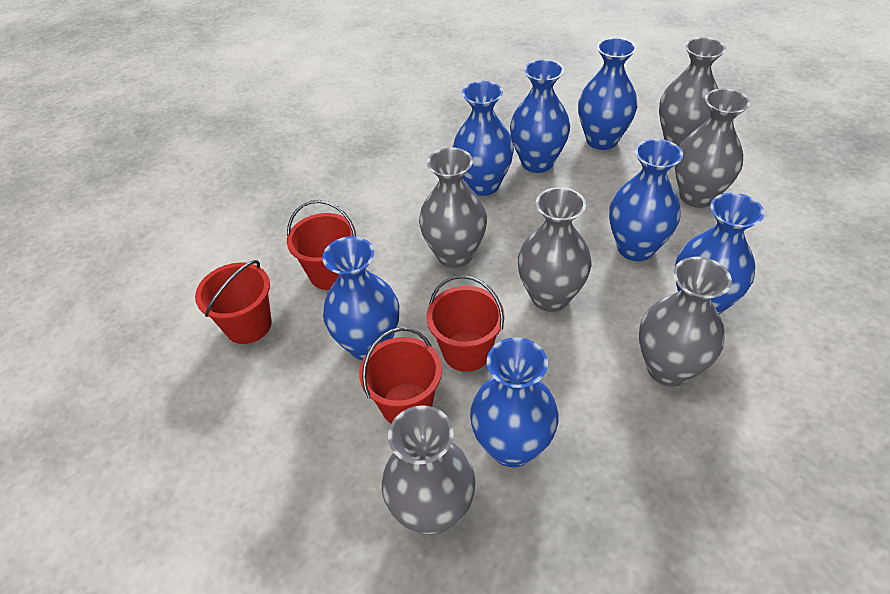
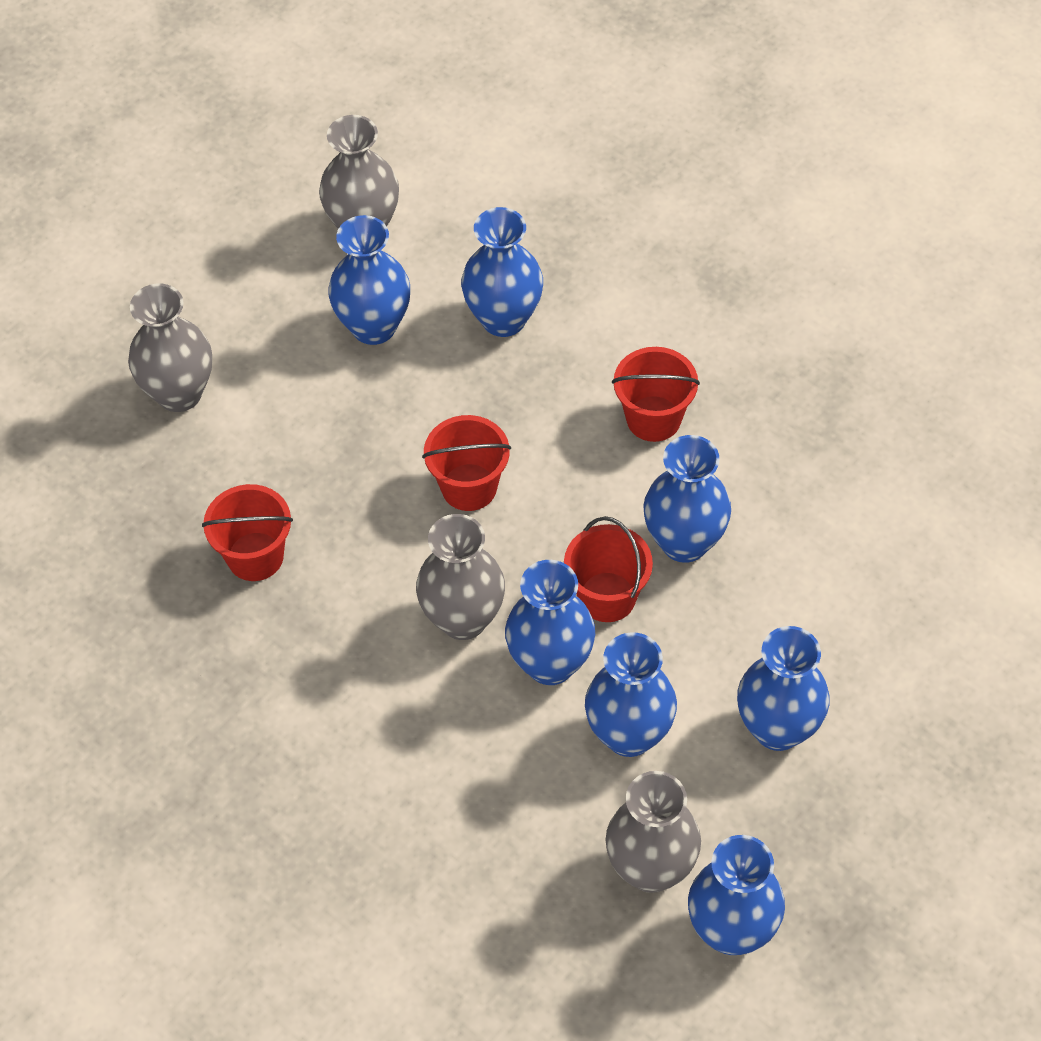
grey vase: [382,405,476,535] [419,147,487,268] [518,187,592,312] [639,257,732,387] [659,37,726,146] [675,88,750,208] = 6 -> [128,284,212,412] [319,115,399,229] [416,514,505,640] [606,771,701,893] = 4

